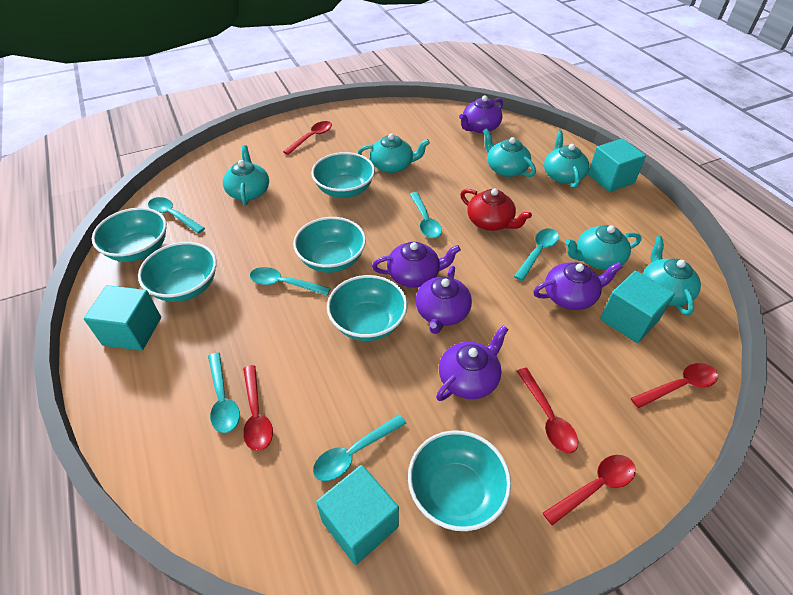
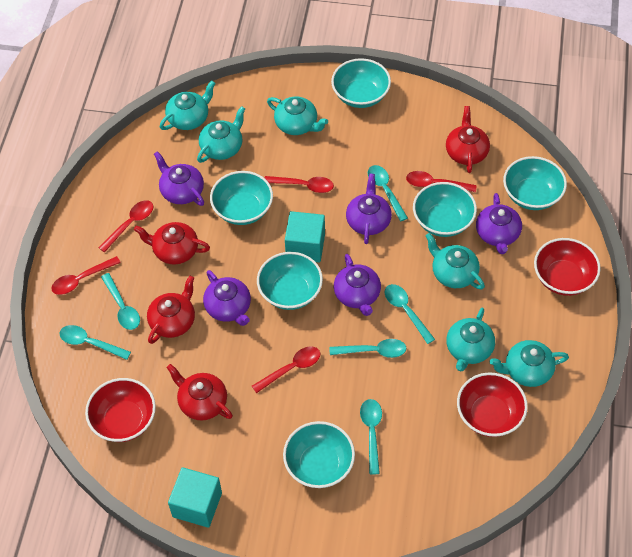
red bowl: none = 0 -> [85,378,156,442] [457,372,528,437] [534,238,601,296] = 3
red teapot: [461,188,532,231] = 1 -> [134,222,210,265] [147,276,195,344] [166,364,233,420] [446,106,490,173] = 4
turquoise cube: [84,285,161,351] [316,465,399,565] [588,138,646,192] [600,270,675,343] = 4 -> [168,467,222,528] [285,211,325,262] = 2

